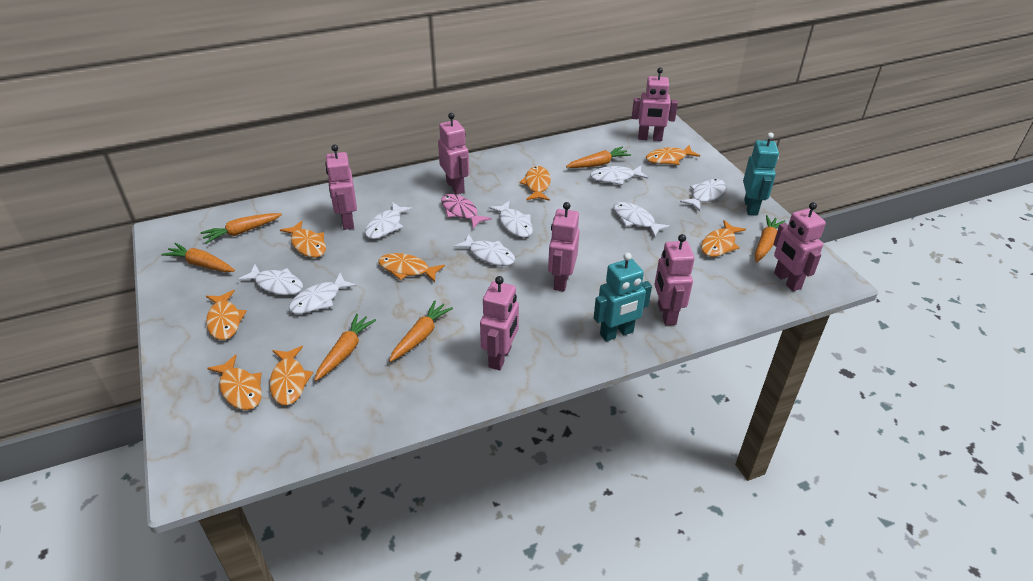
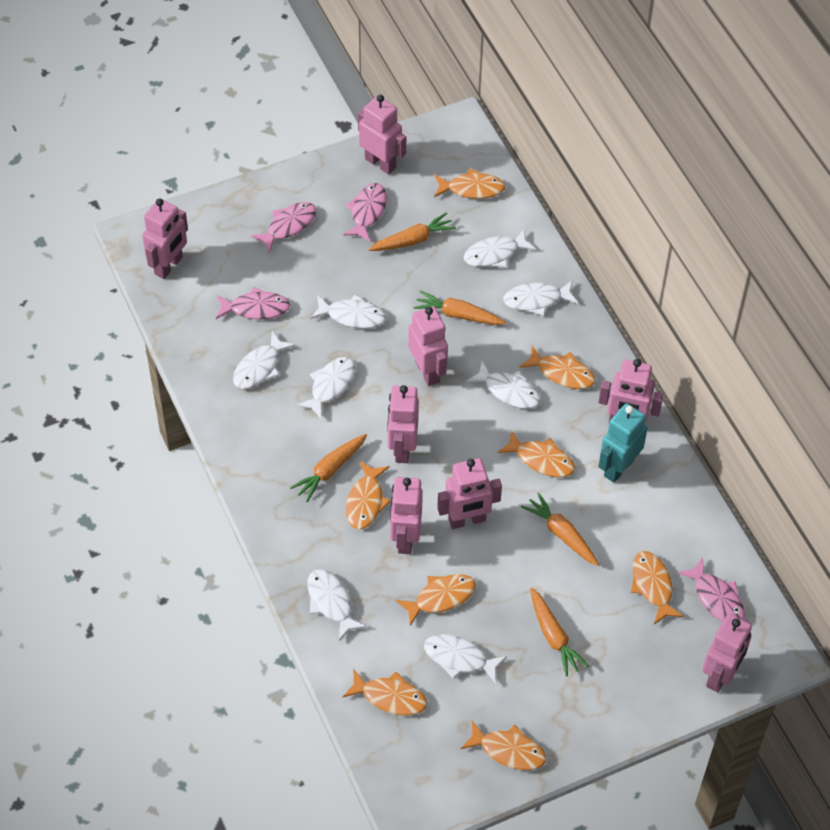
orange carrot: [161,243,235,272] [200,213,282,244] [314,314,376,381] [389,300,453,362] [566,147,631,168] [755,215,786,262] = 6 -> [290,434,367,502] [368,212,456,251] [413,290,506,325] [521,492,599,566] [530,588,589,677] = 5
pink fish: [441,194,492,228] = 1 -> [216,287,290,319] [251,202,316,253] [343,183,387,242] [678,557,745,622] = 4
pink robot: [325,145,357,230] [438,113,469,195] [480,276,519,370] [548,202,580,292] [632,67,678,141] [654,234,695,325] [773,202,826,291] = 7 -> [142,198,188,279] [358,95,406,174] [387,385,419,463] [390,477,423,554] [408,306,448,386] [437,458,502,529] [598,359,664,422] [702,614,752,692] = 8
turquoise robot: [594,253,652,342] [743,132,779,216] = 2 -> [598,403,648,483] = 1

